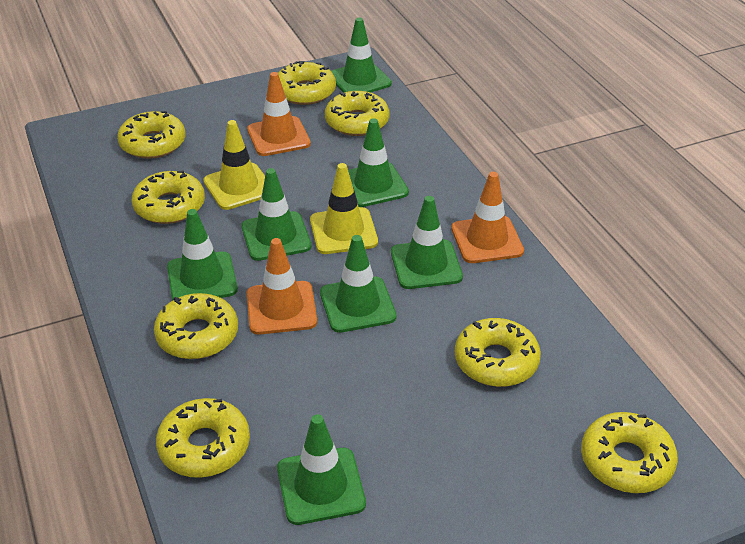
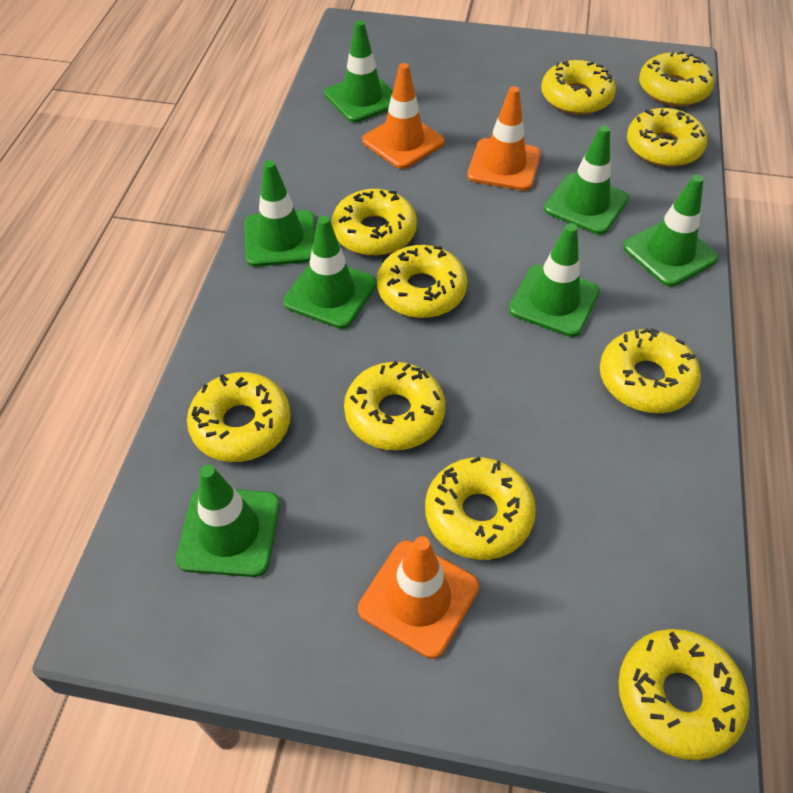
yellow donut: [117,111,185,159] [132,170,205,224] [154,293,238,359] [156,398,250,478] [278,61,336,105] [325,91,390,136] [455,318,541,387] [581,412,678,493] = 8 -> [187,372,290,462] [331,189,417,256] [344,361,445,450] [377,245,467,318] [425,457,536,560] [541,60,616,115] [600,328,701,413] [619,629,750,760] [627,108,707,167] [639,51,715,106] = 10
yellow traffic cone: [203,120,265,210] [310,163,378,254] = 2 -> none = 0

